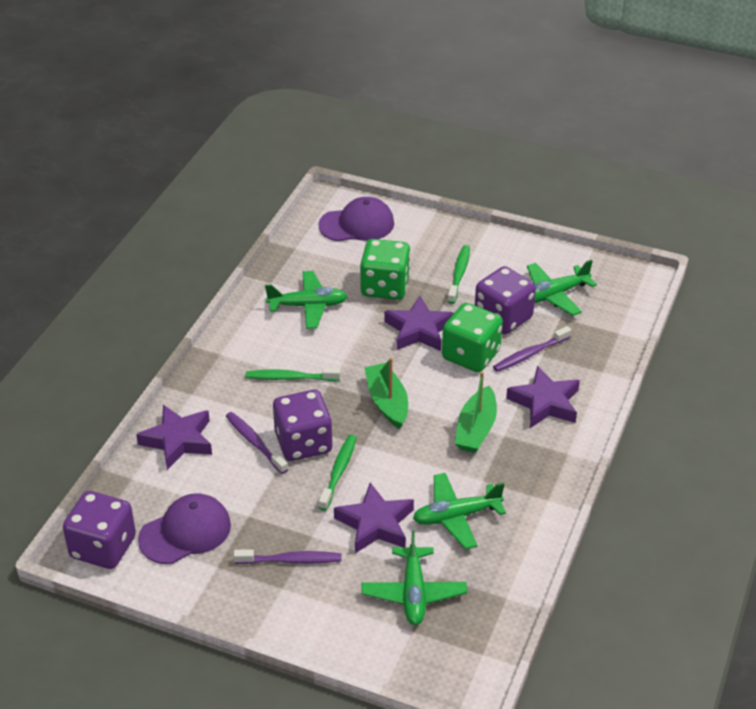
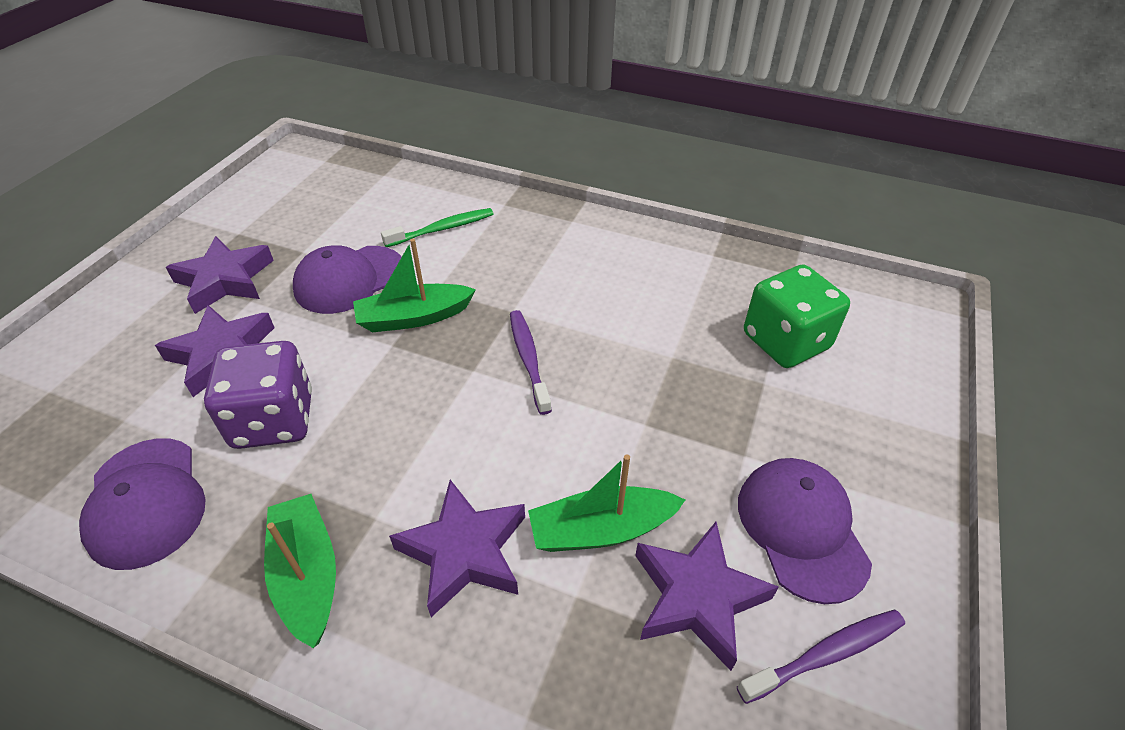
green boat: [364,358,408,429] [455,372,497,453] = 2 -> [264,494,336,648] [353,239,476,332] [528,454,685,552] = 3
green dice: [360,239,411,300] [442,303,503,372] = 2 -> [744,265,850,368] = 1
green plane: [265,271,348,329] [361,530,467,625] [413,473,506,549] [527,259,597,316] = 4 -> none = 0
green toothbrush: [246,368,341,381] [319,435,357,511] [447,245,470,304] = 3 -> [381,208,494,247] = 1
purple cap: [138,493,231,564] [318,197,394,242] = 2 -> [79,438,206,570] [293,245,401,314] [738,458,872,604] = 3
purple dice: [63,491,136,569] [273,390,333,461] [475,266,536,334] = 3 -> [204,341,312,449] = 1
purple toothbrush: [226,412,288,474] [234,549,341,564] [493,326,571,372] = 3 -> [510,310,552,415] [737,610,905,704] = 2

